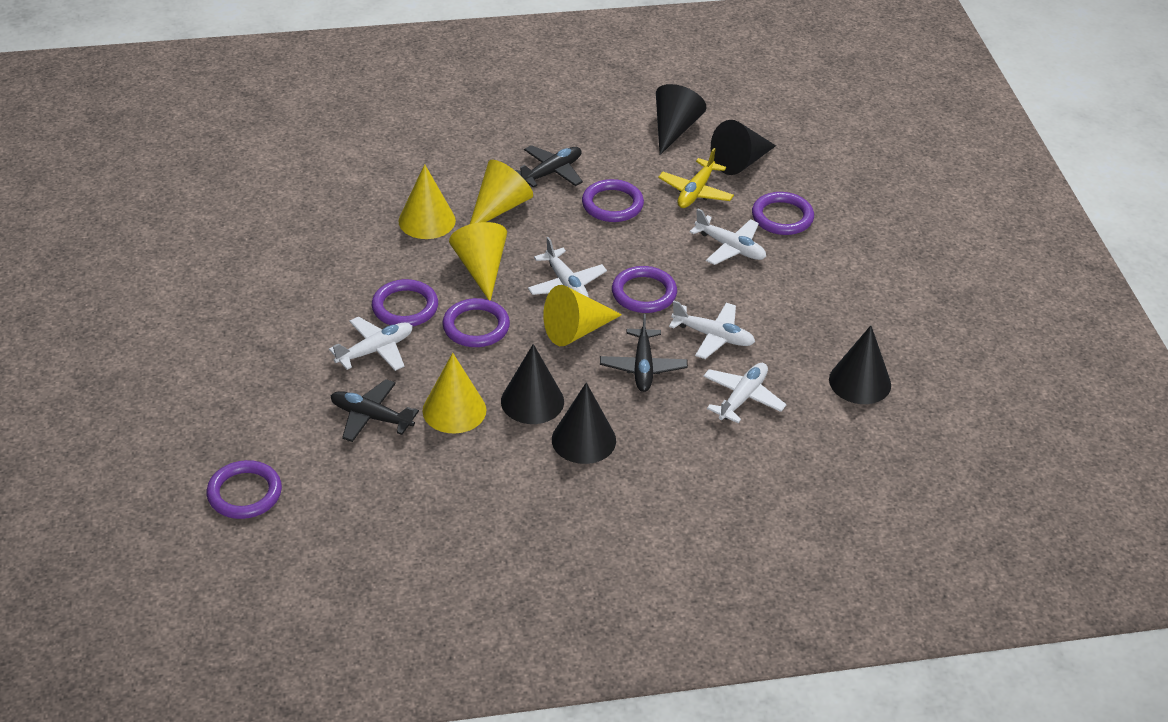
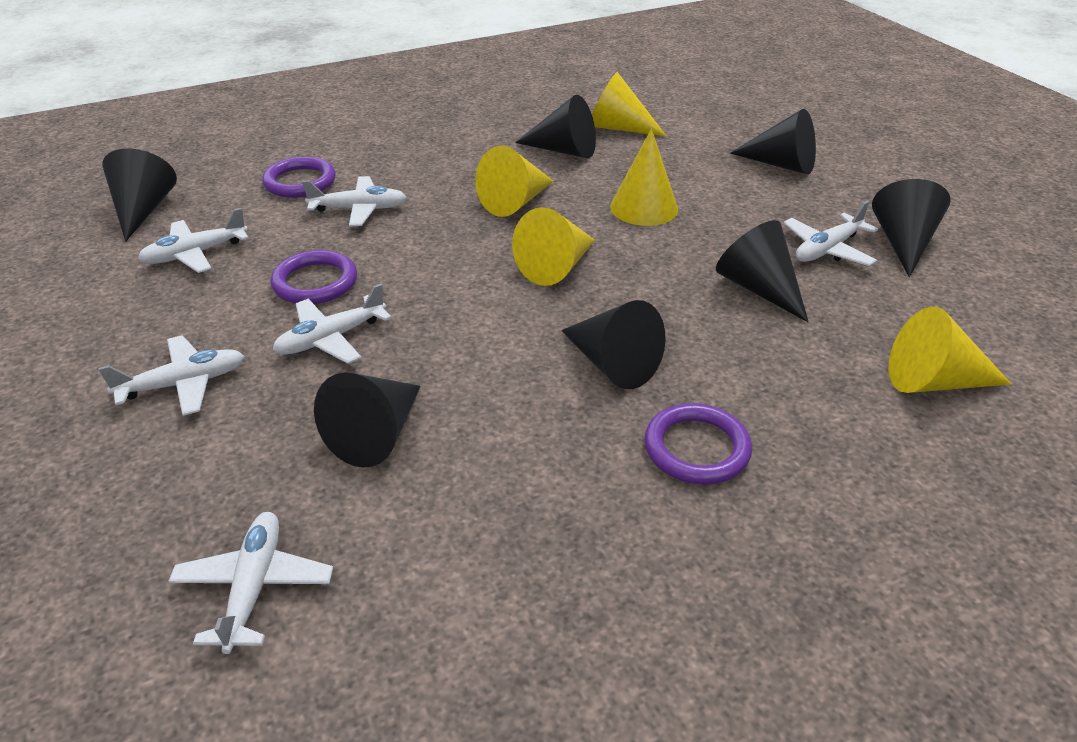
black cone: [501,344,564,424] [552,382,616,464] [656,84,706,155] [711,120,776,175] [829,325,891,404] = 5 -> [102,149,177,242] [314,372,421,468] [515,95,596,158] [561,300,666,389] [716,220,809,322] [730,109,816,175] [872,179,951,277] = 7
black plane: [331,379,419,442] [515,145,583,188] [600,314,688,392] = 3 -> none = 0
purple ring: [206,460,282,519] [372,279,438,326] [442,298,510,347] [582,179,644,222] [612,266,677,313] [752,192,814,235] = 6 -> [262,157,336,198] [271,250,357,304] [645,403,752,485] = 3
white plane: [329,317,413,371] [528,237,607,297] [669,301,755,359] [689,208,766,265] [703,363,787,423] = 5 -> [98,335,244,416] [138,208,249,273] [168,512,333,654] [273,284,392,364] [302,176,407,226] [783,200,878,266] = 6
yellow plane: [658,148,734,208] = 1 -> none = 0

